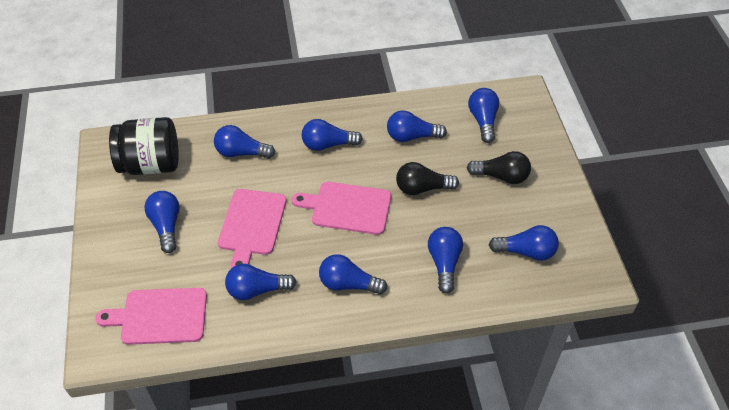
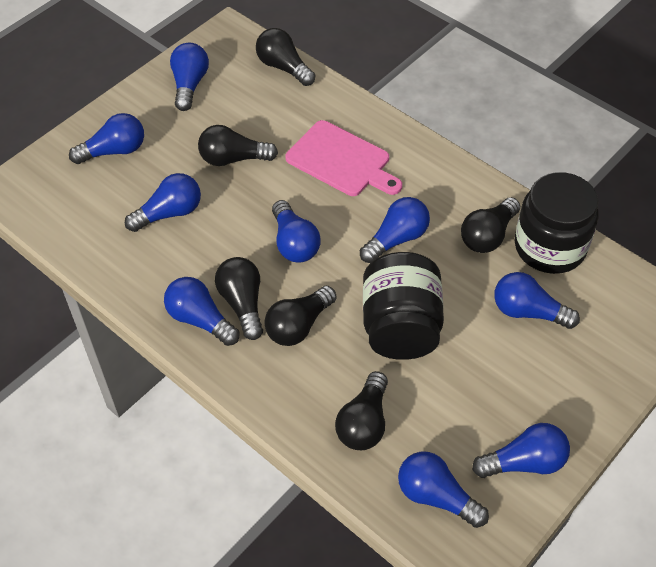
black jar: [109,117,179,175] = 1 -> [363,252,444,360] [515,172,599,274] = 2
black light bulb: [396,162,459,195] [467,151,531,184] = 2 -> [198,125,278,166] [215,257,263,340] [256,28,315,86] [265,286,336,346] [335,371,388,450] [461,197,520,253] = 6
pink cutting board: [95,288,207,345] [218,189,286,268] [292,182,391,235] = 3 -> [285,120,402,196] = 1

